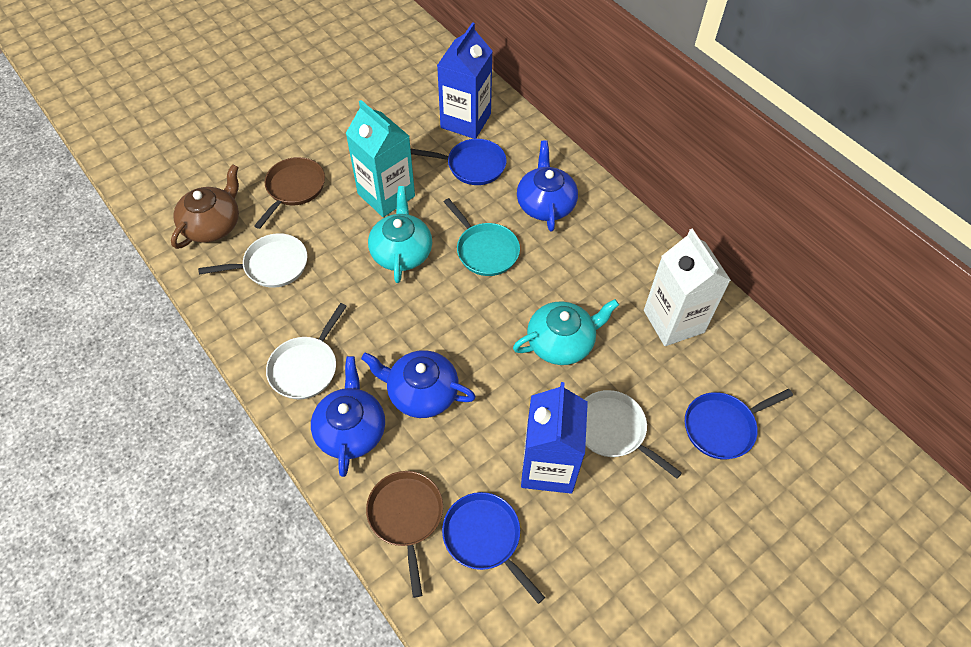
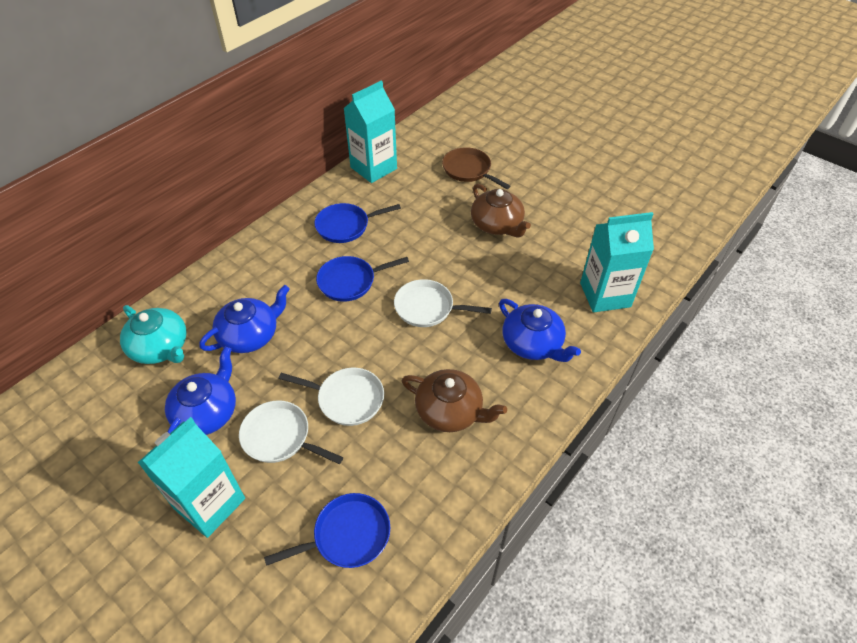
blue carton: [437,22,493,139] [521,382,588,494] = 2 -> none = 0
brown pan: [254,157,325,229] [366,471,443,598] = 2 -> [442,147,510,189] = 1
brown teapot: [171,164,239,249] = 1 -> [401,369,507,432] [471,184,531,237] = 2
turquoise carton: [345,100,415,217] = 1 -> [138,417,245,538] [344,81,397,183] [580,212,654,312] = 3
turquoise pan: [444,198,520,276] = 1 -> none = 0
turquoise teapot: [368,186,432,283] [513,299,619,365] = 2 -> [120,305,187,364] = 1
white carton: [644,228,731,346] = 1 -> none = 0

